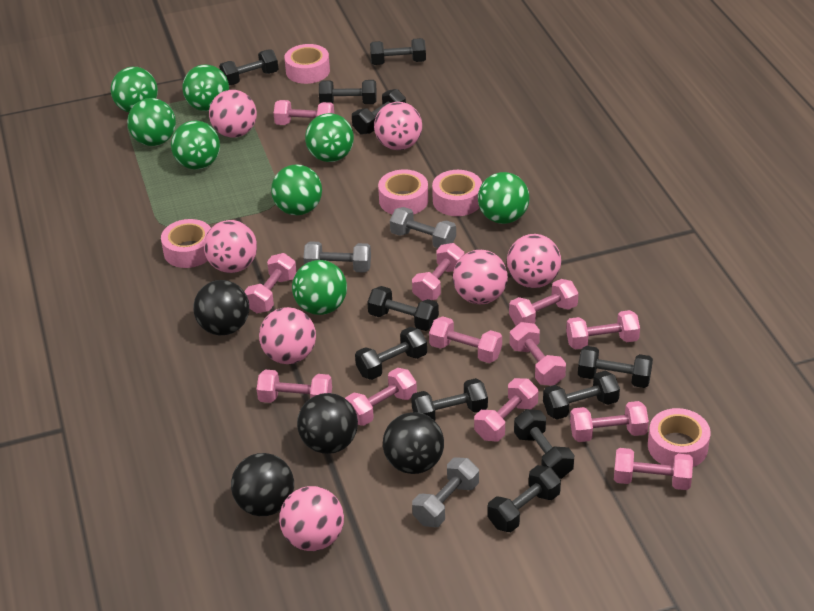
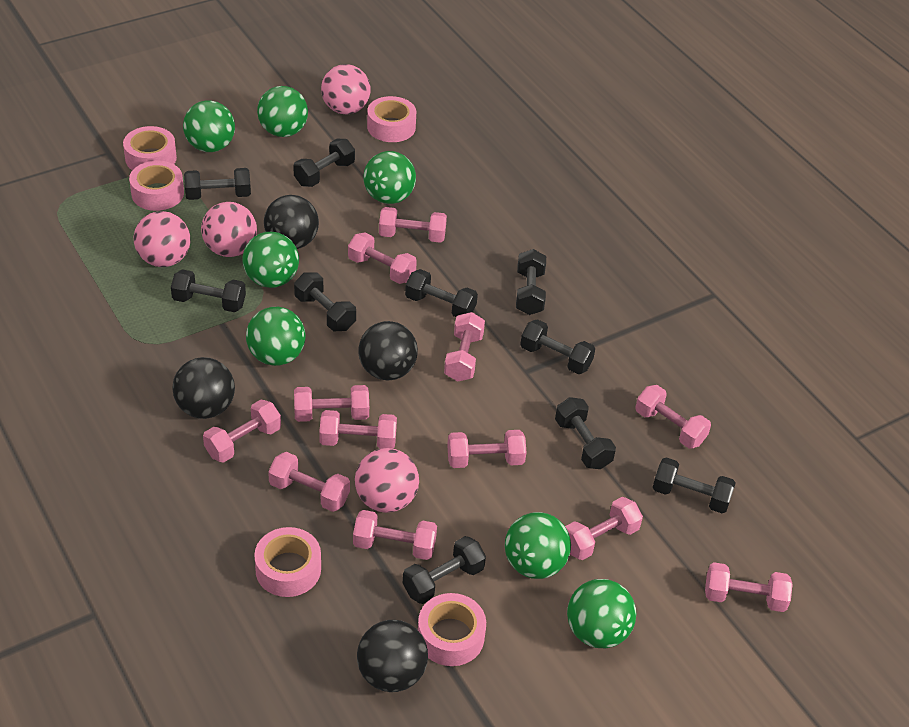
black dumbbell: [219,49,278,85] [319,80,377,104] [352,89,406,135] [355,327,427,380] [367,286,439,331] [370,38,426,65] [411,378,488,421] [487,465,561,532] [514,409,574,479] [543,371,620,419] [578,346,653,388] = 11 -> [171,269,246,312] [184,168,251,200] [293,139,355,187] [294,272,356,331] [403,536,486,604] [405,269,478,317] [516,249,546,315] [520,319,595,374] [555,397,616,469] [653,457,736,513] = 10
green ball: [111,67,158,113] [127,98,176,146] [171,121,220,170] [182,64,229,111] [271,164,322,215] [292,260,347,315] [305,113,354,162] [478,172,529,224] = 8 -> [183,101,235,152] [242,232,299,288] [246,307,306,366] [257,86,308,137] [363,151,416,204] [505,512,571,579] [567,579,636,648] = 7
grey dumbbell: [303,241,371,273] [390,207,456,248] [412,457,479,527] = 3 -> none = 0
pink ball: [204,220,257,273] [209,90,257,137] [259,307,316,364] [279,486,344,551] [374,102,422,150] [453,250,508,304] [507,234,561,288] = 7 -> [134,211,190,267] [201,202,257,257] [321,64,370,115] [355,448,419,513] = 4

